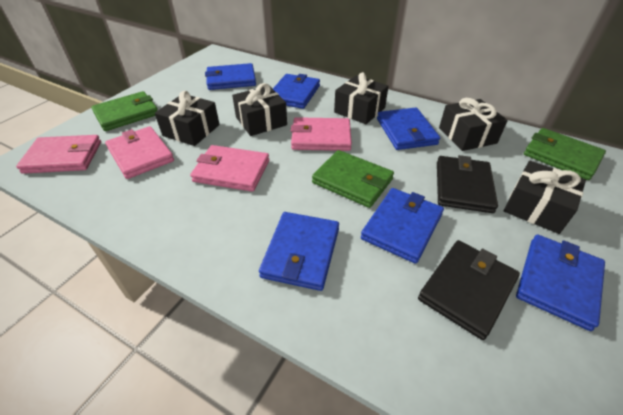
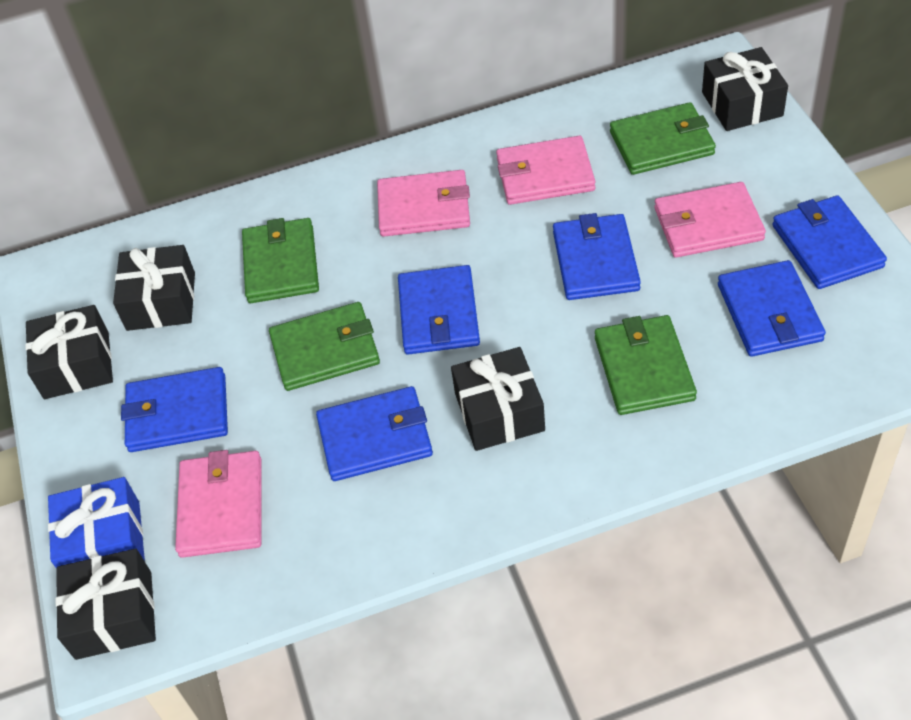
black wallet: [418,240,520,340] [437,155,498,213] = 2 -> none = 0
blue gift: none = 0 -> [48,477,145,568] = 1
green wallet: [91,91,158,131] [312,150,394,208] [524,128,606,180] = 3 -> [242,218,319,303] [269,302,380,391] [595,315,697,415] [610,102,716,175] = 4

